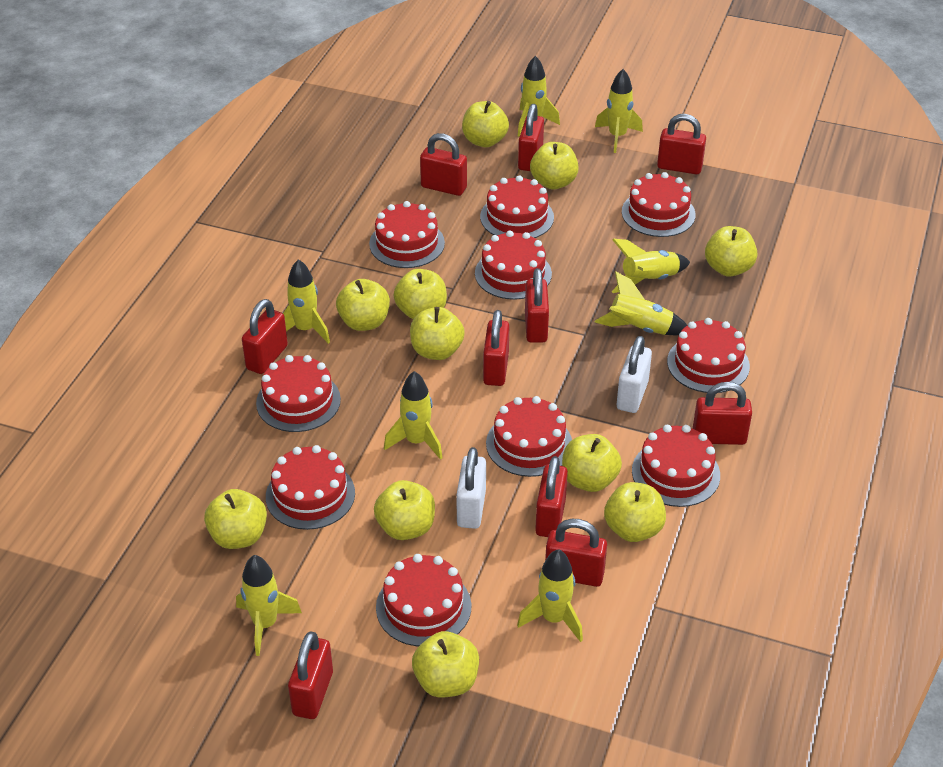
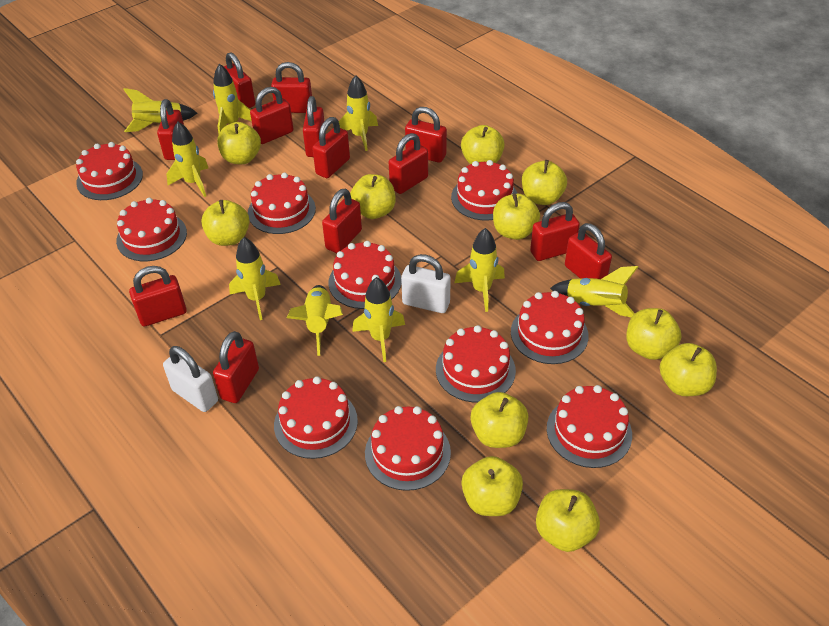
red padlock: [242,299,288,374] [288,631,333,719] [420,133,467,196] [483,310,509,386] [518,104,544,171] [525,268,549,343] [535,456,568,537] [545,519,607,587] [657,114,706,174] [693,382,752,445] = 10 -> [129,266,187,327] [157,99,184,160] [213,331,259,403] [223,52,255,108] [250,87,293,144] [271,62,312,113] [303,96,326,157] [312,117,350,178] [322,189,362,253] [389,133,428,194] [405,107,447,163] [530,202,580,261] [565,223,612,279] = 13
yellow rocket: [236,555,302,656] [283,259,330,344] [384,371,443,460] [517,549,583,642] [518,56,560,137] [595,69,643,153] [595,272,687,335] [612,239,690,293] = 8 -> [123,88,197,132] [167,122,208,197] [213,63,251,134] [229,237,281,320] [287,285,343,356] [339,75,378,151] [352,277,405,362] [454,228,505,312] [550,266,638,317] = 9

